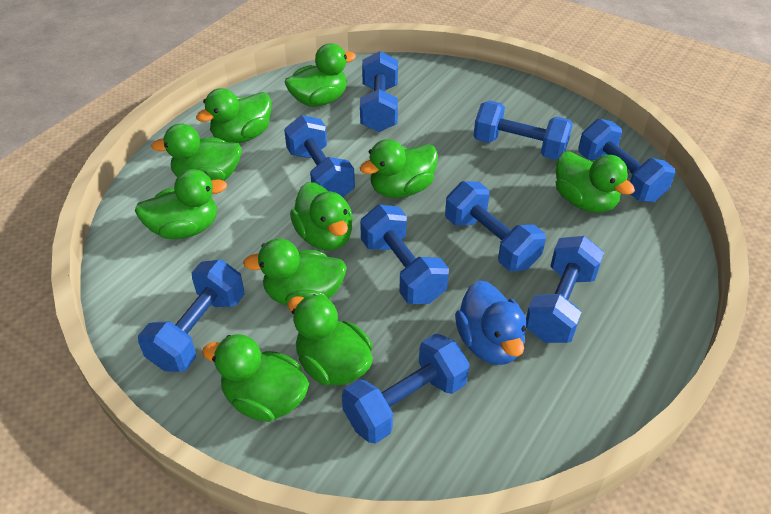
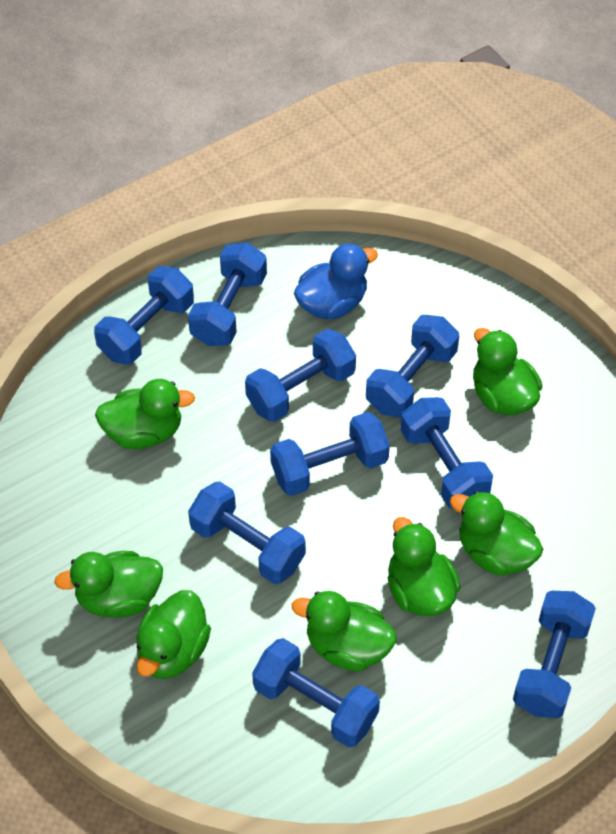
green duck: [135,169,227,239] [151,123,242,181] [196,88,271,143] [202,334,309,422] [243,238,347,306] [284,43,356,107] [288,294,373,386] [290,182,353,251] [360,139,438,198] [556,151,635,213] = 10 -> [54,551,163,618] [95,379,195,449] [136,590,211,679] [292,591,397,671] [388,517,461,616] [450,491,543,576] [473,328,542,415] = 7

